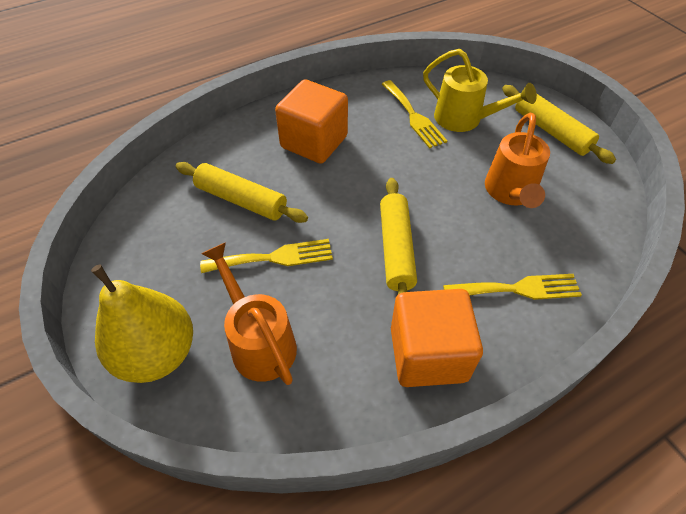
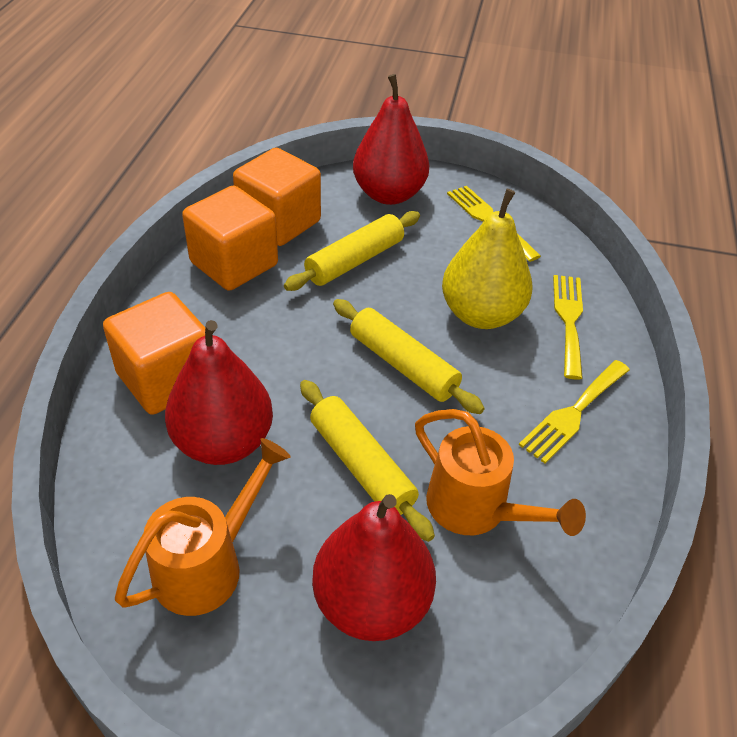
orange cube: [275,79,348,164] [391,289,483,387] = 2 -> [103,292,205,415] [182,186,278,291] [233,148,321,246] = 3
red pear: none = 0 -> [165,320,273,465] [312,494,436,641] [353,74,429,205] = 3
yellow watering can: [423,49,537,132] = 1 -> none = 0

